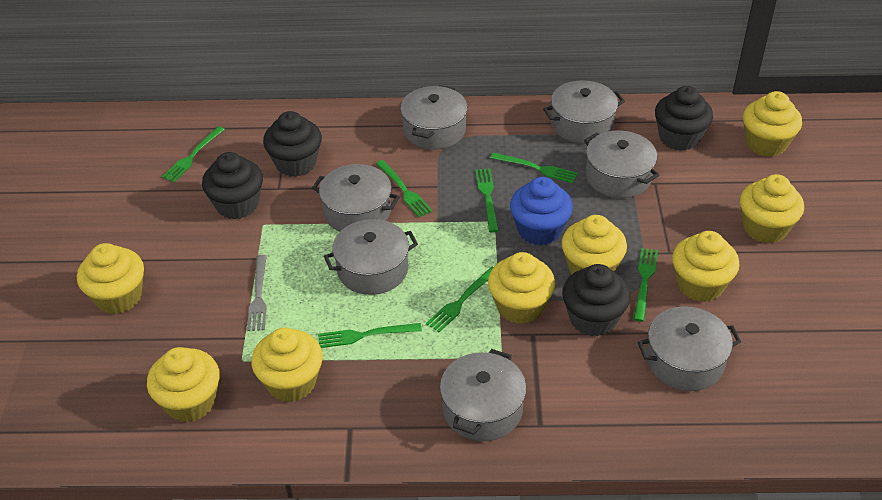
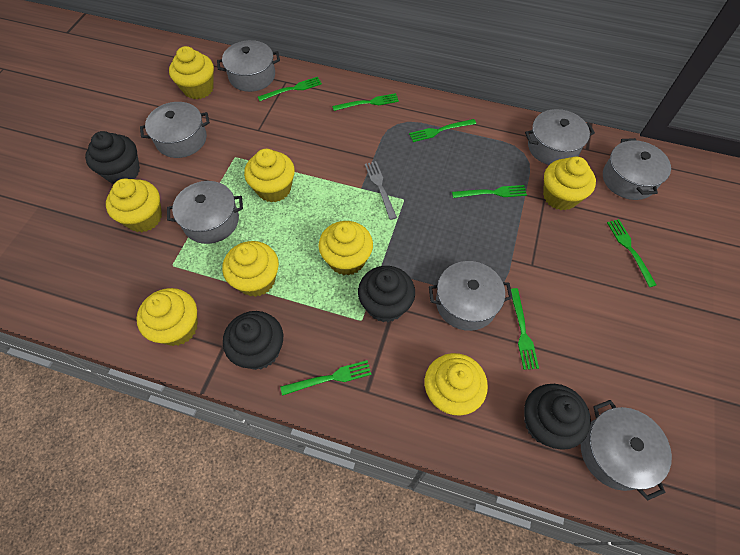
blue cupcake: [510,177,573,246] = 1 -> none = 0

